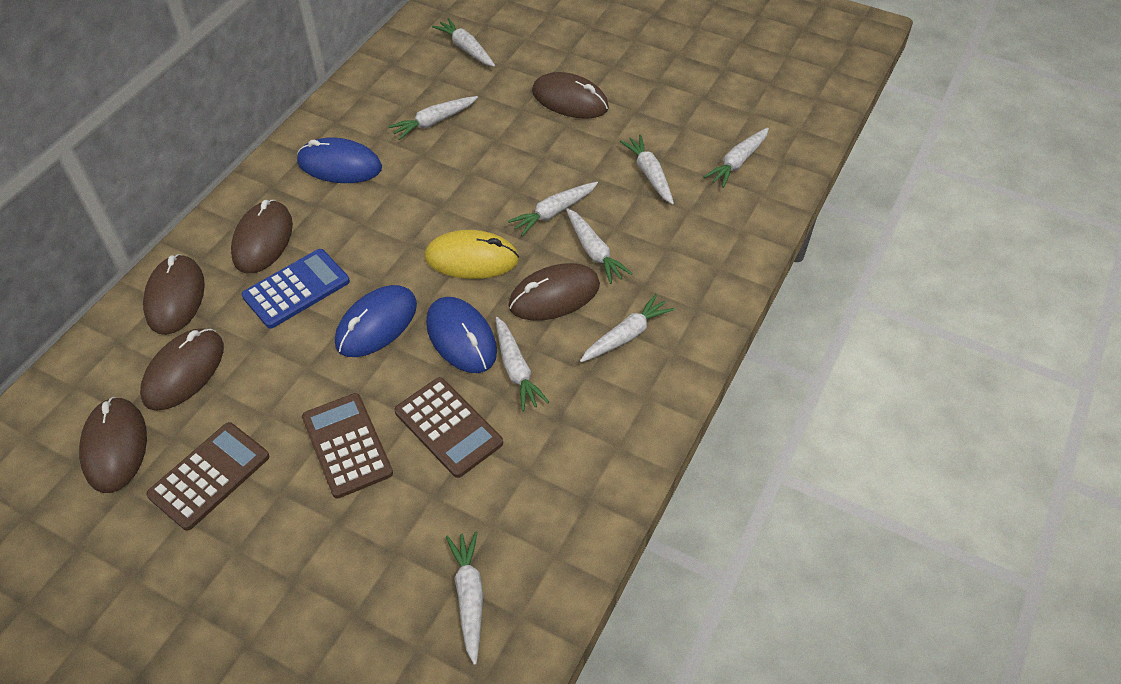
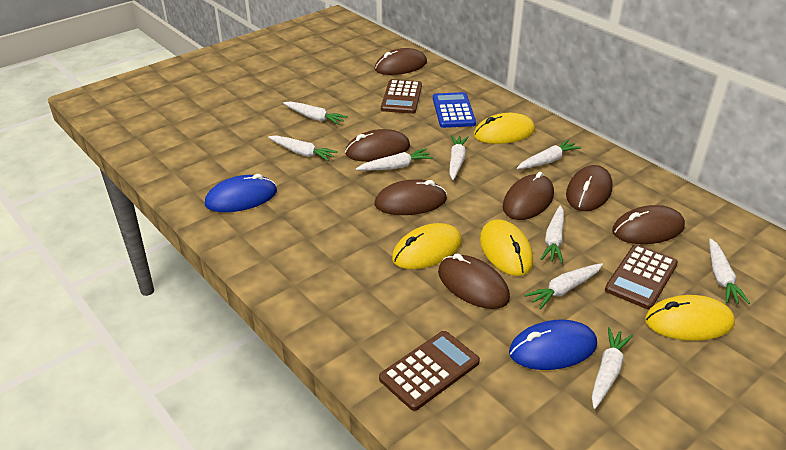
blue mouse: [297,138,382,183] [335,285,417,357] [426,297,497,373] = 3 -> [205,174,277,212] [509,320,597,370] = 2
brown mouse: [79,397,147,493] [140,328,224,411] [143,254,205,335] [231,200,293,273] [508,263,600,321] [532,72,609,119] = 6 -> [345,129,410,162] [374,48,427,75] [375,179,447,215] [438,253,510,309] [503,172,554,220] [566,165,612,211] [612,205,685,244] = 7
yellow mouse: [425,230,519,279] = 1 -> [392,223,462,269] [474,113,535,144] [480,220,533,276] [645,295,735,341] = 4

